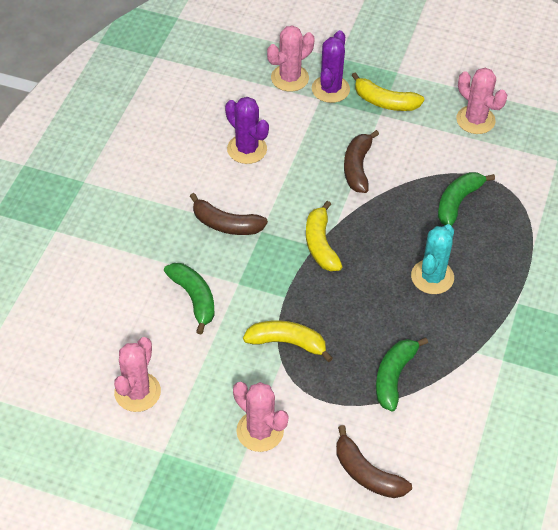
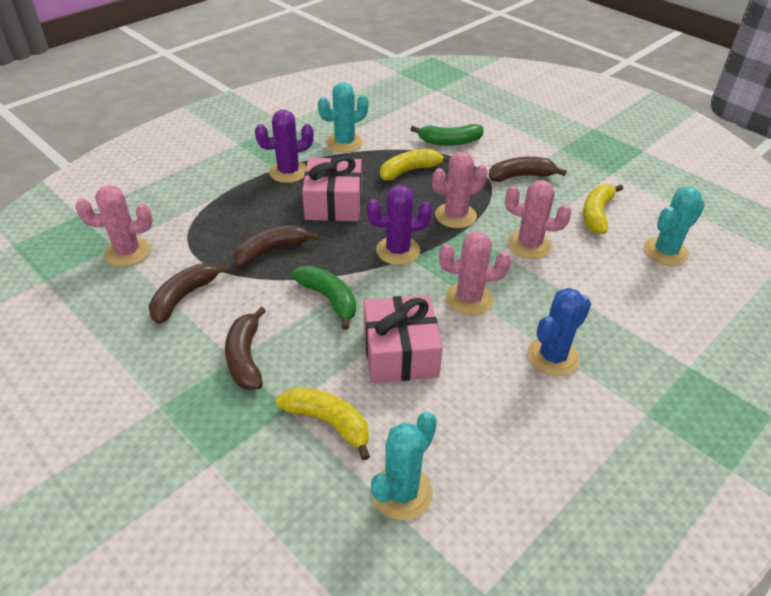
blue cactus: none = 0 -> [527,288,591,376] = 1
brown banana: [190,193,268,235] [336,425,412,498] [344,130,379,193] = 3 -> [149,263,230,324] [225,307,266,390] [233,225,320,267] [489,157,567,182] = 4
green banana: [164,263,215,334] [376,338,428,411] [438,172,495,226] = 3 -> [291,266,356,330] [410,124,484,146] = 2
pink gift: none = 0 -> [302,156,362,221] [364,295,443,383] = 2
turquoise cactus: [411,224,454,294] = 1 -> [318,82,368,152] [371,412,437,520] [644,186,705,266] = 3

